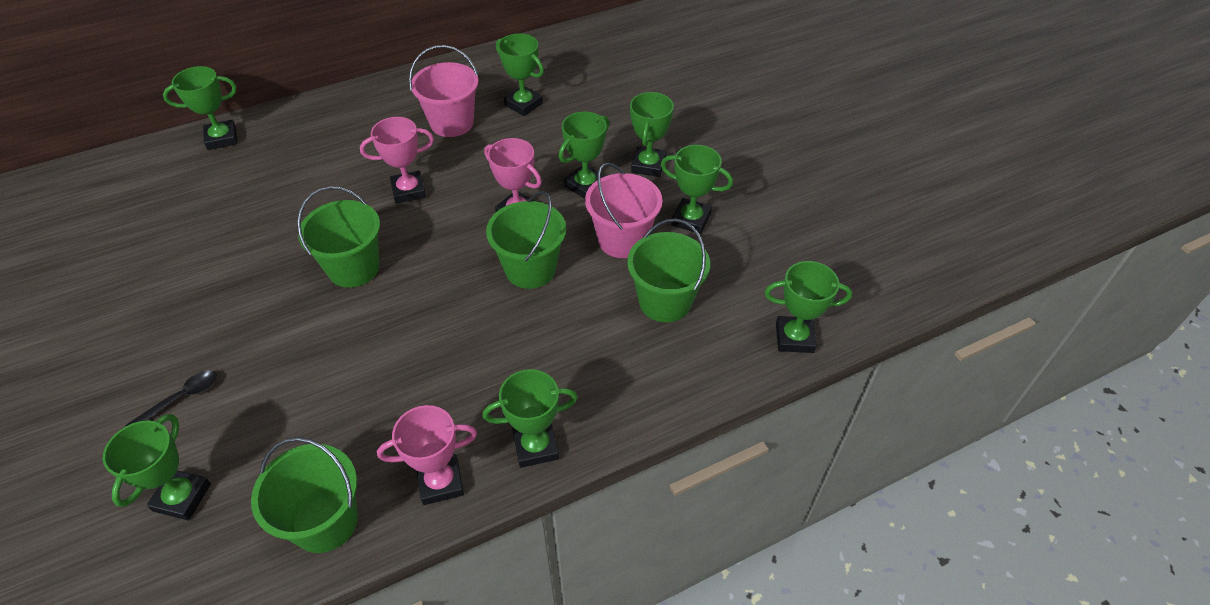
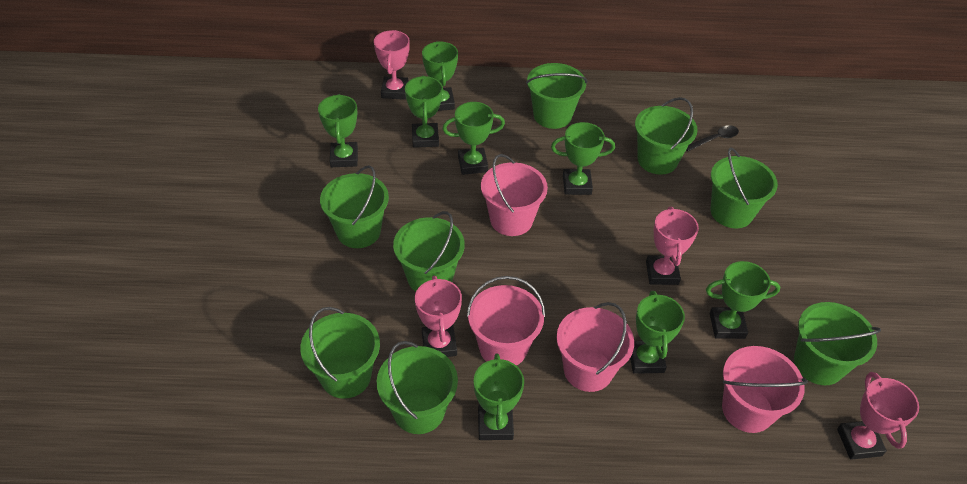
green bucket: [251,437,358,553] [297,186,380,288] [486,191,566,289] [627,219,710,322] = 4 -> [300,307,380,399] [320,165,389,248] [377,341,458,434] [393,211,465,292] [526,63,587,129] [635,97,698,175] [711,147,778,228] [794,302,881,385] = 8
pink bucket: [409,45,478,137] [585,163,662,258] = 2 -> [467,276,545,365] [481,154,548,236] [557,302,634,392] [722,346,808,433] = 4
pink trophy: [360,117,434,204] [377,405,477,505] [484,138,542,212] = 3 -> [374,30,410,100] [415,276,462,357] [646,207,699,285] [837,372,919,460] = 4

